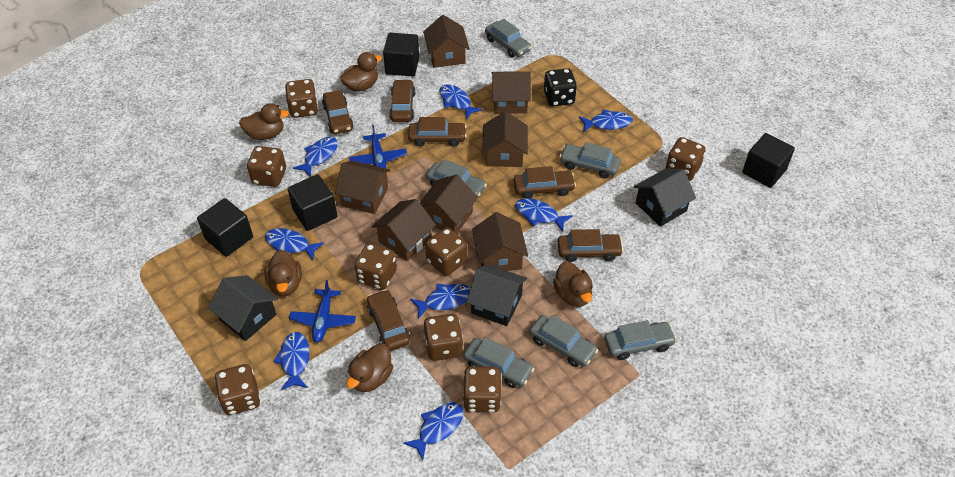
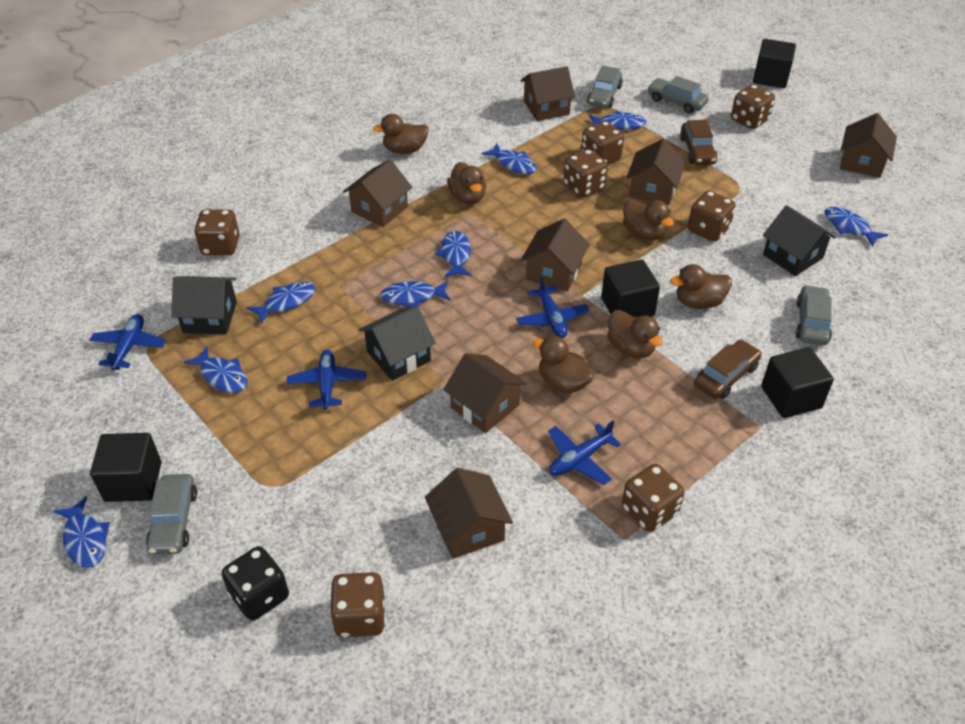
blue plane: [289,280,356,343] [349,125,407,168] = 2 -> [89,314,166,370] [287,350,366,410] [516,276,589,338] [548,421,621,485] = 4
brown car: [322,90,354,134] [367,289,410,351] [389,79,415,122] [408,117,467,147] [514,166,576,198] [557,229,623,262] = 6 -> [680,120,717,165] [694,340,762,399] = 2
brown dice: [214,364,260,415] [247,146,286,187] [285,79,318,118] [355,243,397,290] [424,314,463,361] [425,227,468,276] [463,366,502,413] [666,137,706,181] = 8 -> [194,209,240,255] [329,572,385,637] [563,149,608,197] [581,121,624,165] [622,464,685,532] [688,191,736,242] [731,84,775,129] = 7
brown duck: [239,103,289,140] [264,250,302,296] [340,52,382,92] [346,344,393,392] [553,261,593,307] = 5 -> [373,114,429,154] [447,162,486,204] [533,336,594,393] [607,310,663,358] [623,199,674,240] [670,264,732,309] = 6
grey car: [426,159,487,198] [463,337,535,388] [485,19,532,57] [529,315,598,367] [559,142,621,178] [604,320,677,360] = 6 -> [146,474,197,555] [587,65,623,108] [647,76,709,113] [796,285,832,346] = 4

